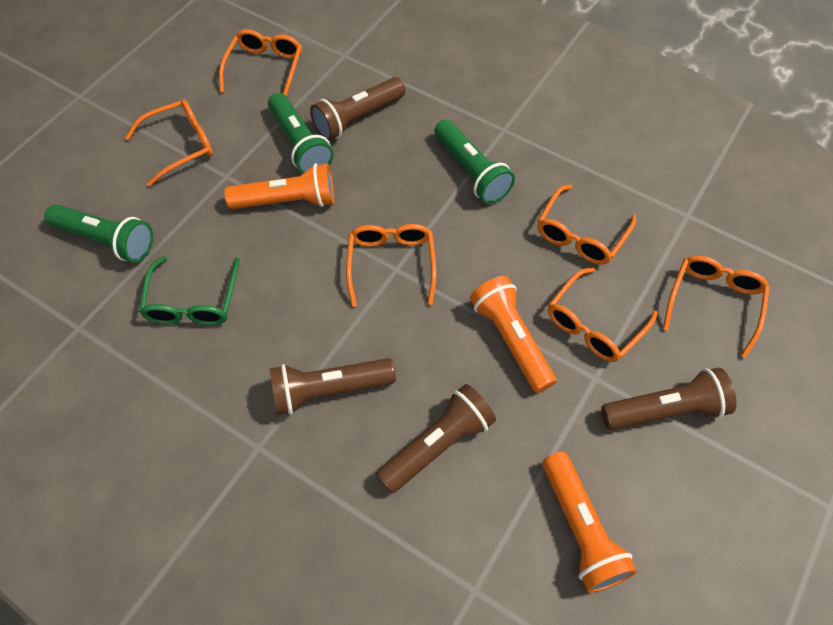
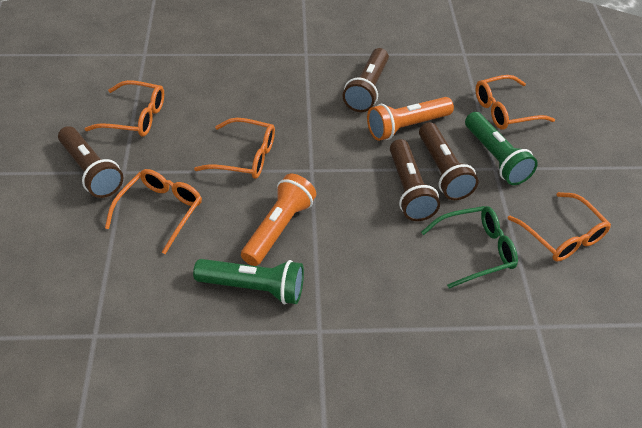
green flashlight: [44,204,153,262] [268,93,334,173] [434,120,515,204] = 3 -> [193,259,304,304] [465,112,538,185] = 2
orange flashlight: [224,163,334,209] [470,276,556,393] [543,452,637,593] = 3 -> [241,174,316,266] [367,97,454,141] = 2
orange glasses: [125,99,213,186] [219,29,302,96] [346,224,437,307] [537,184,636,265] [548,267,658,362] [663,255,770,358] = 6 -> [85,80,164,137] [105,169,202,254] [194,118,275,179] [475,75,555,130] [507,192,611,261] = 5

